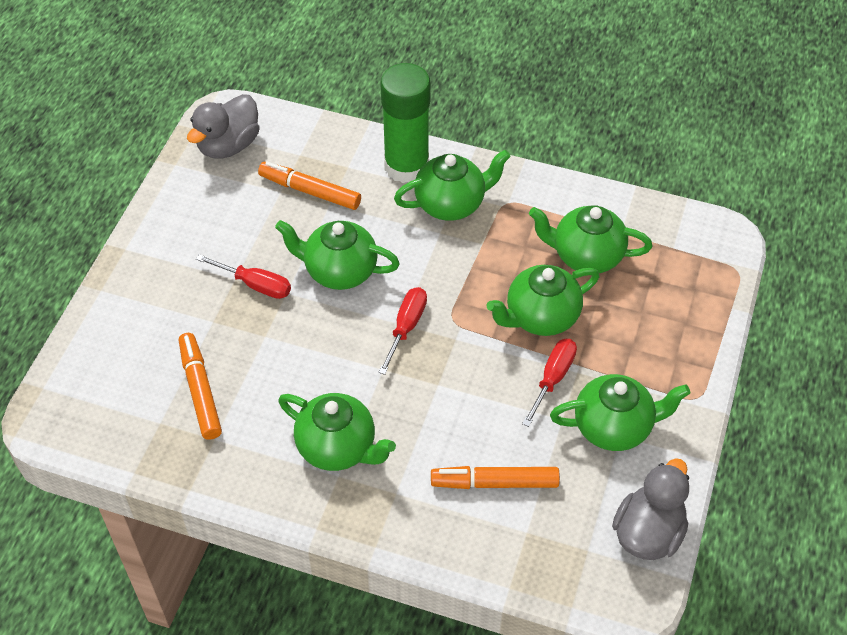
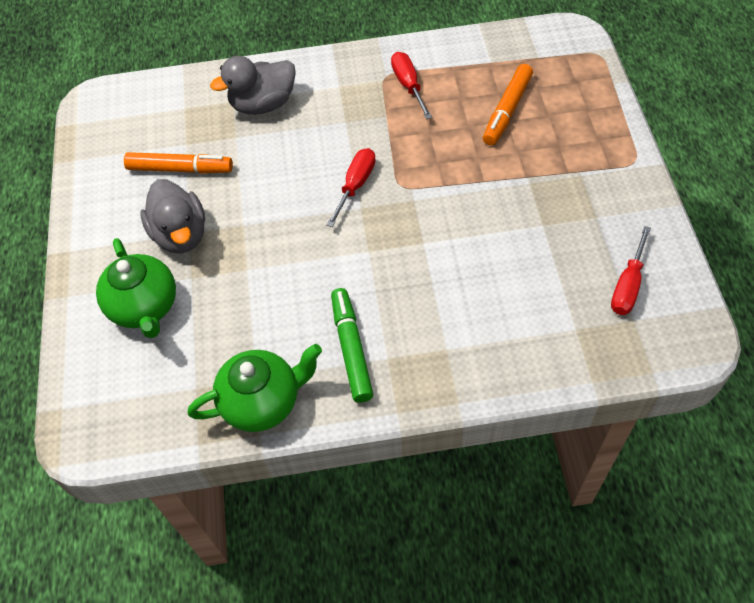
green glue stick: [380,63,431,183] = 1 -> none = 0
green marker: none = 0 -> [331,288,373,403] = 1
green teapot: [275,220,400,290] [278,393,396,471] [394,150,510,221] [487,265,600,336] [529,205,653,273] [550,374,690,451] = 6 -> [96,238,176,338] [188,344,322,432] = 2
orange marker: [179,333,222,440] [258,161,361,210] [431,466,560,489] = 3 -> [124,152,233,174] [483,64,533,145] = 2

